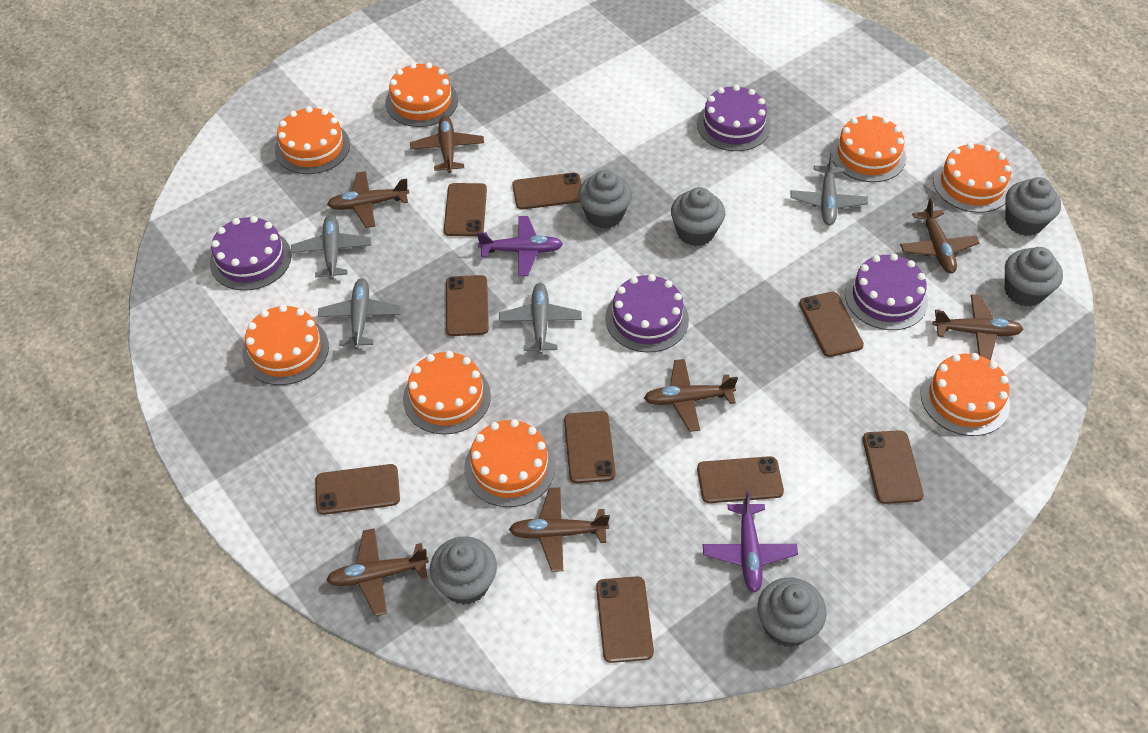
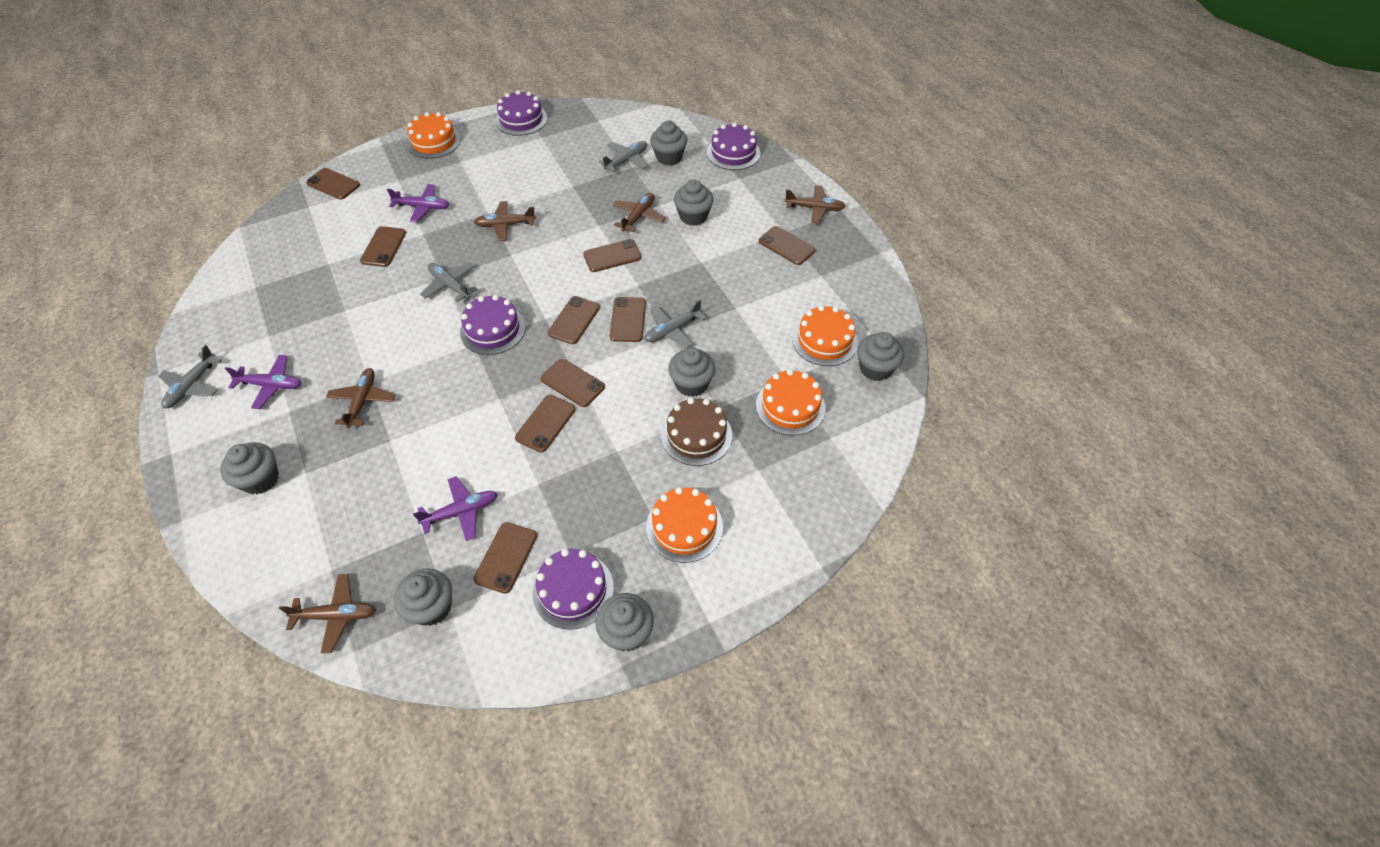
brown cake: none = 0 -> [661,398,732,466] = 1
brown plane: [326,528,429,616] [327,171,409,228] [410,115,484,173] [509,488,610,572] [644,359,738,432] [900,198,979,273] [932,294,1023,360] = 7 -> [279,574,376,653] [326,368,396,428] [474,201,536,241] [613,193,666,232] [785,185,845,224] = 5
grey cupcake: [430,537,497,605] [578,170,632,229] [671,187,725,246] [757,577,827,647] [1005,177,1061,236] [1005,247,1063,306] = 6 -> [220,442,279,494] [394,568,452,626] [595,593,654,651] [650,121,687,166] [668,348,715,397] [674,179,714,226] [857,332,904,381] = 7
orange cake: [243,305,329,385] [275,106,350,174] [385,63,458,127] [403,351,491,435] [464,419,556,507] [830,114,906,182] [920,353,1010,436] [933,143,1011,213] = 8 -> [407,112,461,158] [646,487,723,563] [756,369,825,436] [792,305,858,366] = 4
purple plane: [477,216,563,276] [703,491,798,593] = 2 -> [224,355,302,409] [387,184,450,222] [413,476,498,541] = 3

